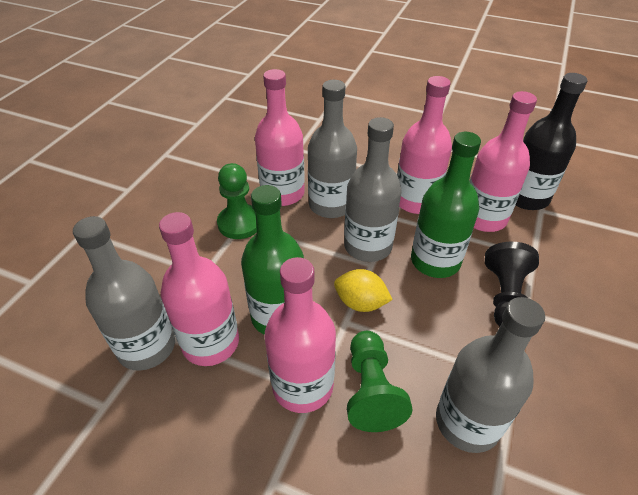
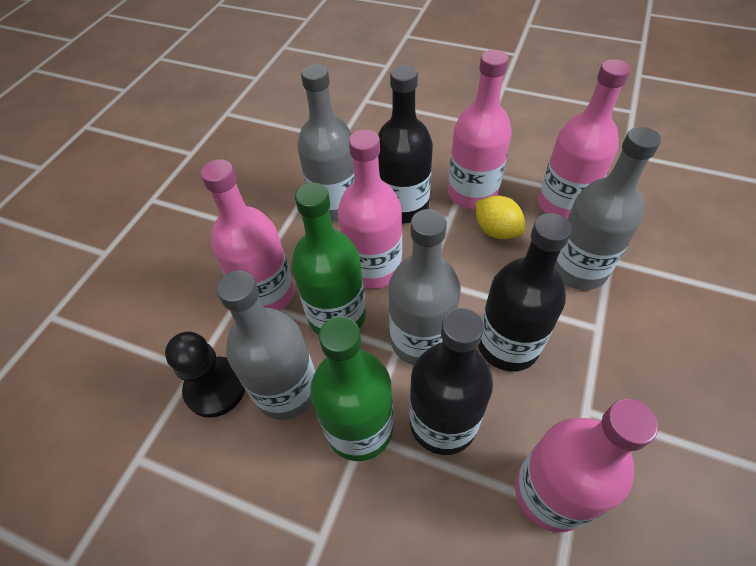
black bottle: [516,73,588,210] = 1 -> [378,65,433,224] [409,308,493,455] [478,213,572,371] = 3
green pawn: [217,163,257,239] [347,331,413,432] = 2 -> none = 0

